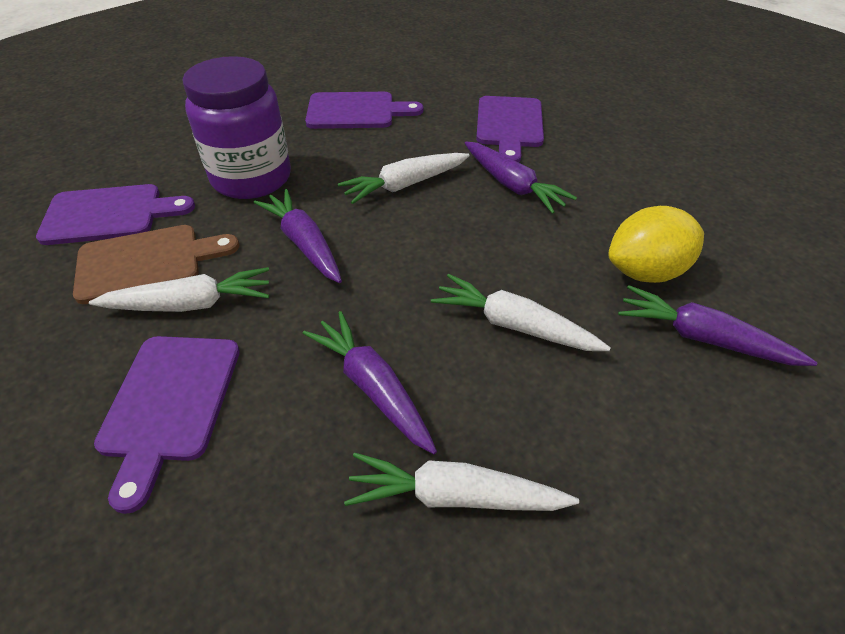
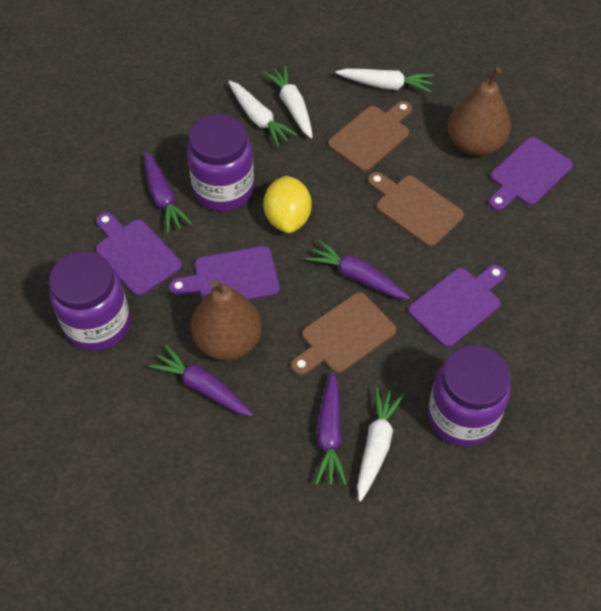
brown cutting board: [73,225,239,304] = 1 -> [291,292,396,375] [328,101,412,172] [368,172,464,247] = 3
brown pear: none = 0 -> [191,280,262,361] [448,68,511,156] = 2
purple jar: [182,56,291,199] = 1 -> [49,251,130,351] [187,114,254,211] [428,345,511,447] = 3

